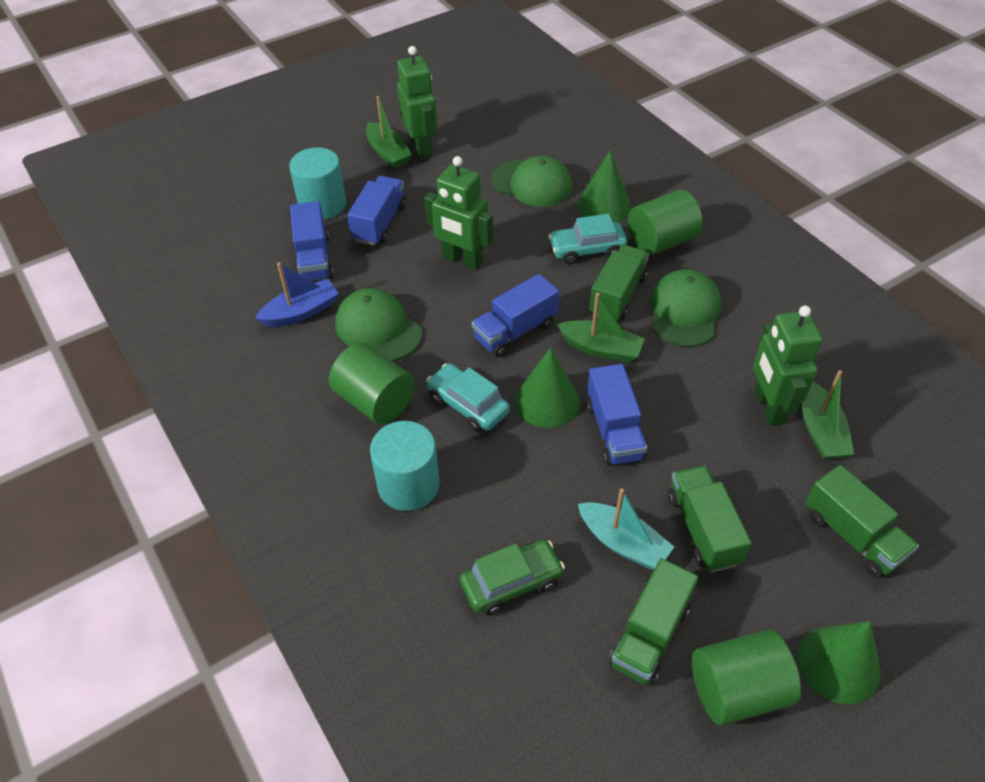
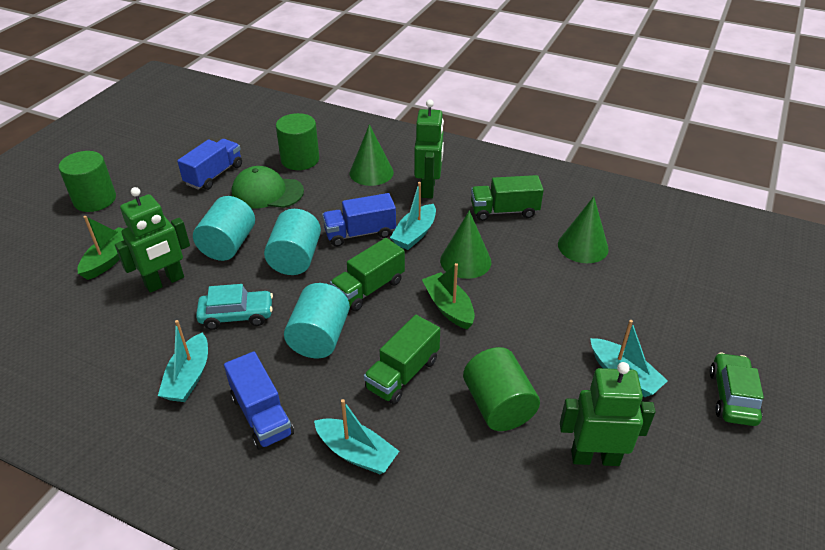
blue boat: [255,262,339,327] = 1 -> none = 0
blue truck: [290,201,334,281] [347,176,407,246] [472,274,559,357] [586,364,647,466] = 4 -> [177,139,242,190] [224,351,294,450] [322,193,396,247] = 3
green boat: [366,96,412,169] [557,293,645,363] [802,370,854,459] = 3 -> [77,216,124,280] [422,263,475,330] = 2
green cap: [335,288,422,361] [491,156,572,207] [650,269,721,347] = 3 -> [232,166,304,208] = 1
green truck: [589,245,649,320] [609,558,698,686] [668,465,752,572] [805,465,919,578] = 4 -> [330,238,405,311] [364,315,440,405] [471,175,544,221] = 3
turquoise boat: [578,488,674,569] = 1 -> [158,320,208,402] [314,399,399,474] [390,182,436,250] [590,320,668,397] = 4
turquoise car: [426,363,510,432] [549,214,627,264] = 2 -> [196,284,273,330] = 1
turquoise cylinder: [289,147,346,219] [370,421,440,511] = 2 -> [193,196,255,261] [264,209,321,275] [284,283,350,358] = 3

